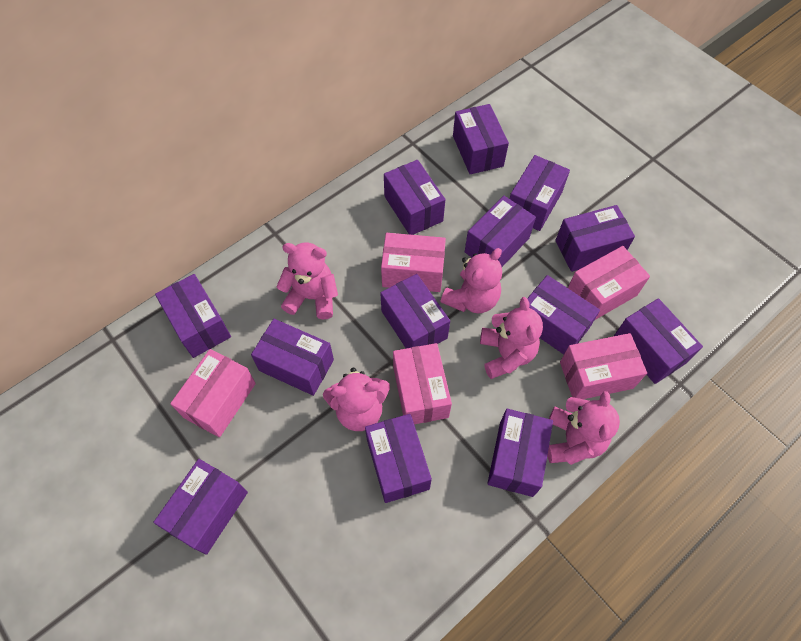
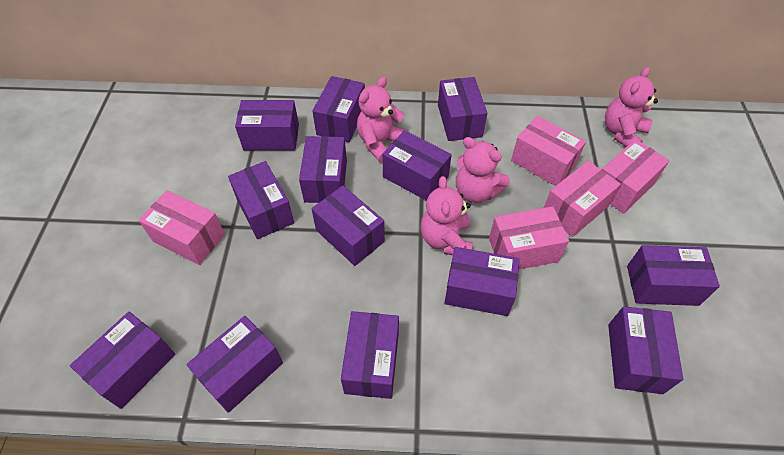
pink teddy bear: [277,243,338,319] [323,368,390,431] [440,248,502,313] [480,297,543,379] [547,391,620,465] = 5 -> [357,77,408,162] [421,176,473,255] [456,137,510,203] [605,67,658,147] = 4

